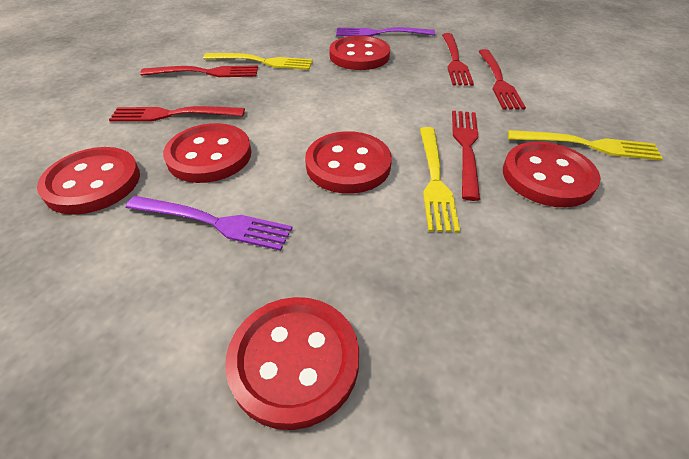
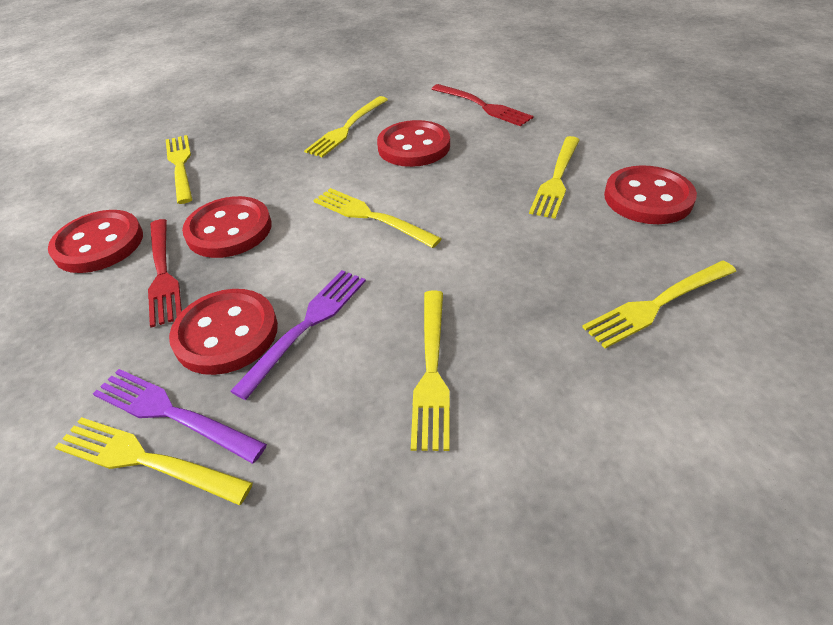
red button: [37,147,140,215] [163,123,252,183] [225,297,359,430] [305,131,392,194] [329,35,390,70] [503,142,601,207] = 6 -> [48,210,143,273] [169,289,278,375] [182,196,272,258] [377,120,450,167] [604,165,697,224] = 5
red fork: [109,106,245,122] [140,65,258,77] [442,33,474,86] [452,111,480,201] [478,49,526,110] = 5 -> [148,219,182,327] [432,84,534,126] = 2
yellow fork: [203,53,313,70] [420,127,460,233] [508,130,663,161] = 3 -> [55,417,253,505] [166,135,193,204] [304,96,388,157] [314,188,442,248] [411,291,450,451] [529,136,580,219] [582,261,736,349] = 7

